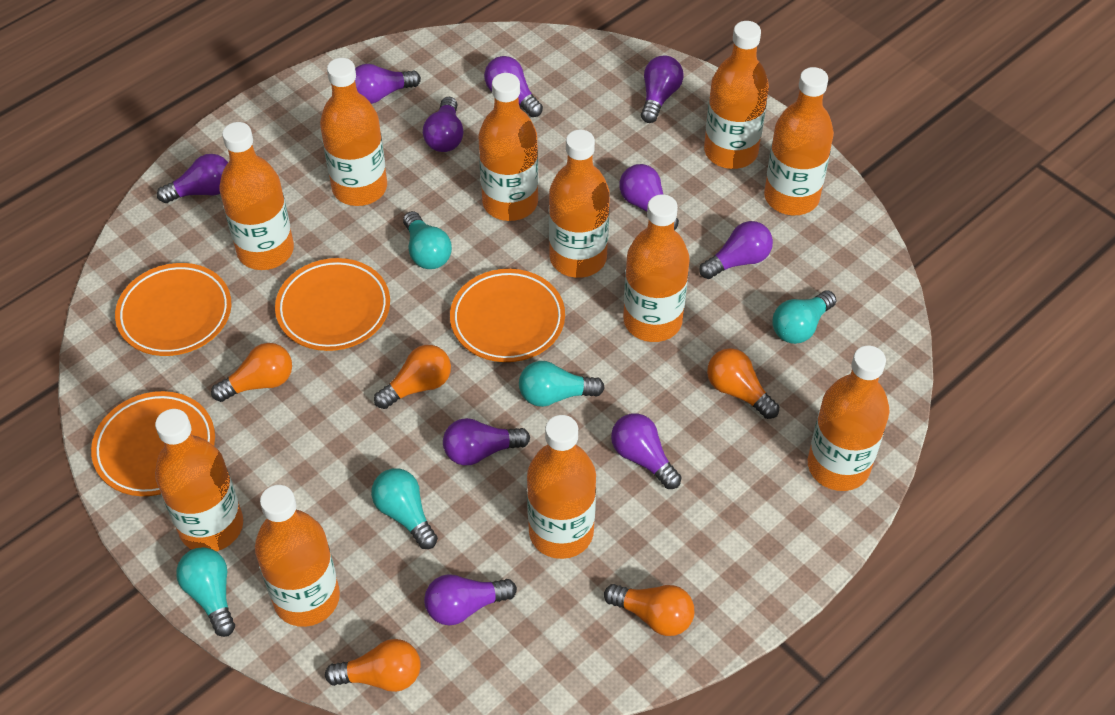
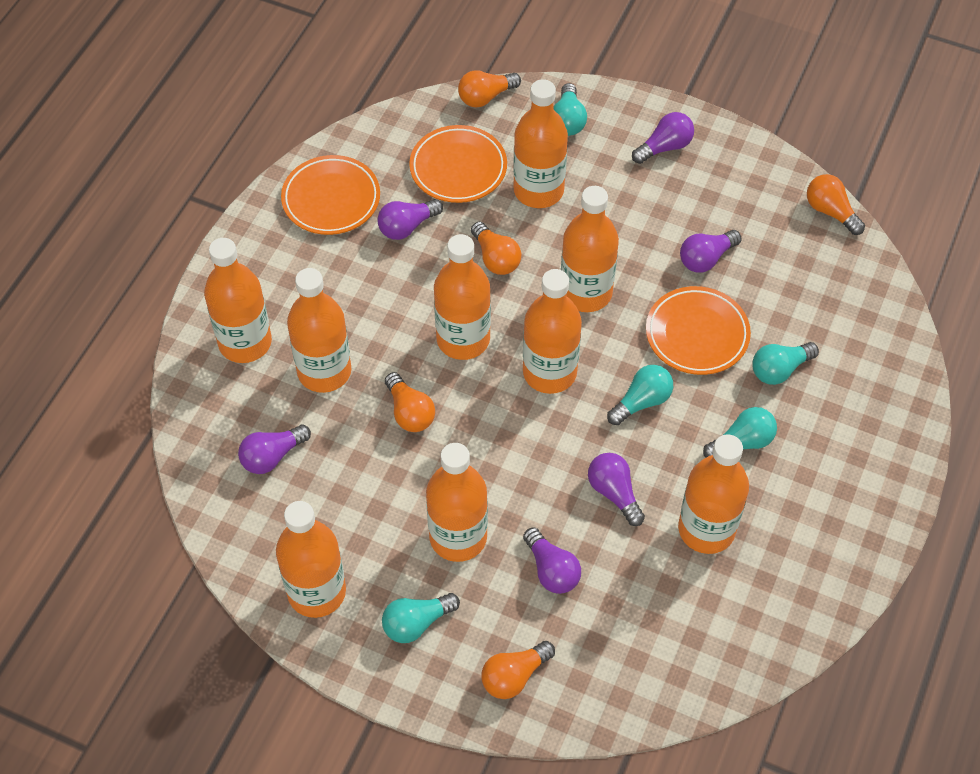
orange bottle: [155,409,243,551] [219,122,294,270] [255,485,340,627] [320,58,387,206] [479,73,538,221] [527,415,596,559] [549,130,610,278] [623,194,690,342] [704,21,769,169] [764,67,834,215] [808,346,889,491] = 11 -> [204,238,272,363] [276,501,346,618] [287,268,351,393] [426,443,488,562] [434,234,491,360] [513,79,568,208] [523,269,582,394] [561,186,619,312] [678,434,749,554] = 9
orange plate: [91,391,215,496] [115,263,231,356] [275,258,390,351] [450,269,565,362] = 4 -> [281,155,380,235] [409,125,507,203] [646,286,751,375] = 3
purple light bulb: [157,154,228,203] [355,64,421,104] [423,97,464,152] [424,574,517,625] [443,418,530,465] [484,56,543,117] [611,413,682,489] [619,164,679,230] [641,55,683,123] [699,221,773,279] = 10 -> [238,425,311,474] [377,199,443,240] [523,527,581,594] [588,453,645,526] [632,112,694,164] [680,230,742,272] = 6

